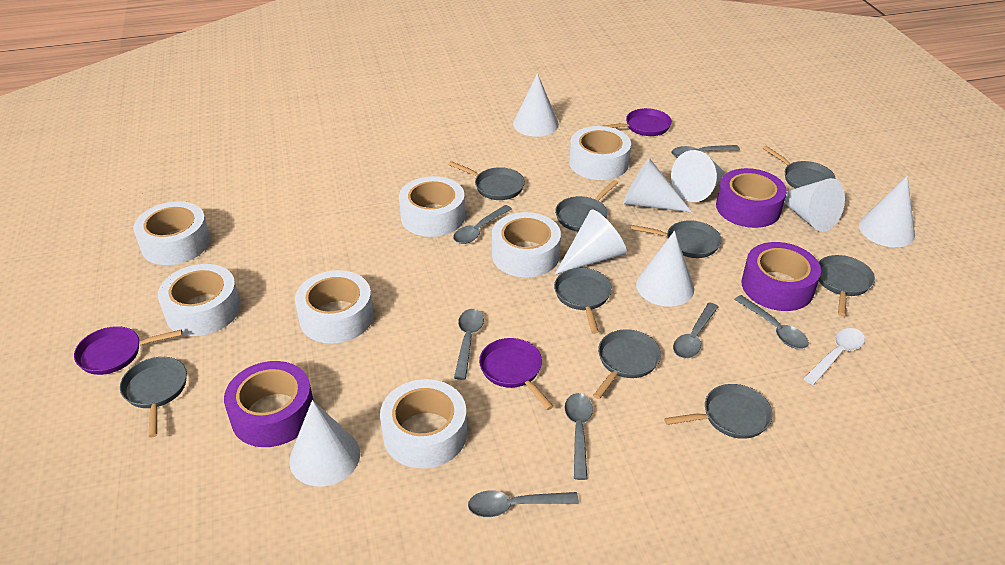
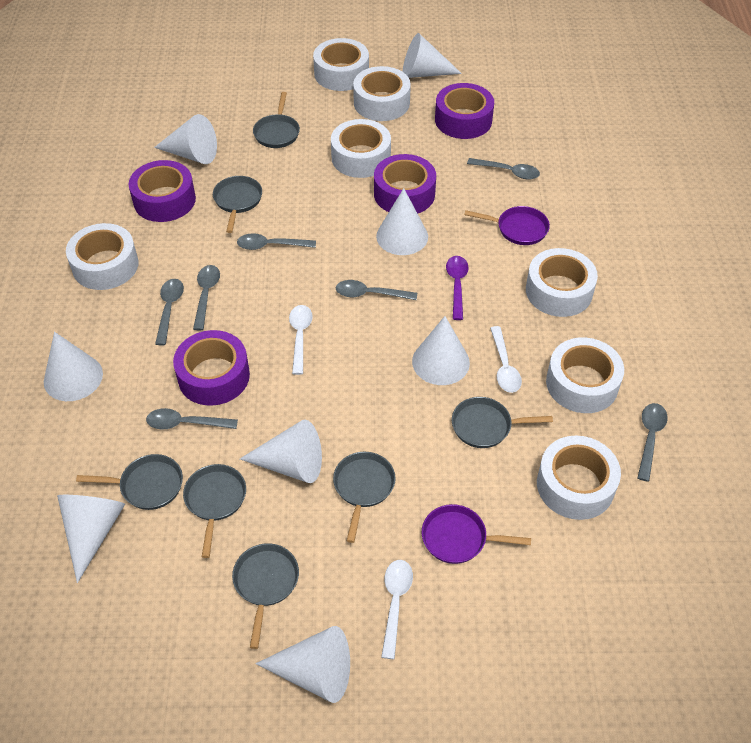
grey pan: [120,357,187,437] [448,161,525,200] [554,268,612,334] [555,180,618,231] [593,329,661,399] [631,220,722,258] [664,384,773,439] [763,146,835,189] [819,255,875,316] = 9 -> [76,454,183,510] [183,464,246,558] [213,176,262,233] [232,543,299,649] [253,92,300,148] [333,452,396,543] [452,397,553,448] = 7
purple pan: [74,326,182,375] [479,338,554,410] [603,108,672,136] = 3 -> [422,504,531,564] [464,206,550,245] = 2
purple spoon: none = 0 -> [446,256,469,320] = 1
purple tape: [224,361,314,447] [716,168,787,228] [742,242,821,311] = 3 -> [129,160,196,222] [173,330,250,406] [374,154,436,214] [435,83,494,139] = 4
white spoon: [803,328,865,385] = 1 -> [289,305,313,375] [381,560,413,659] [490,326,522,393] = 3

